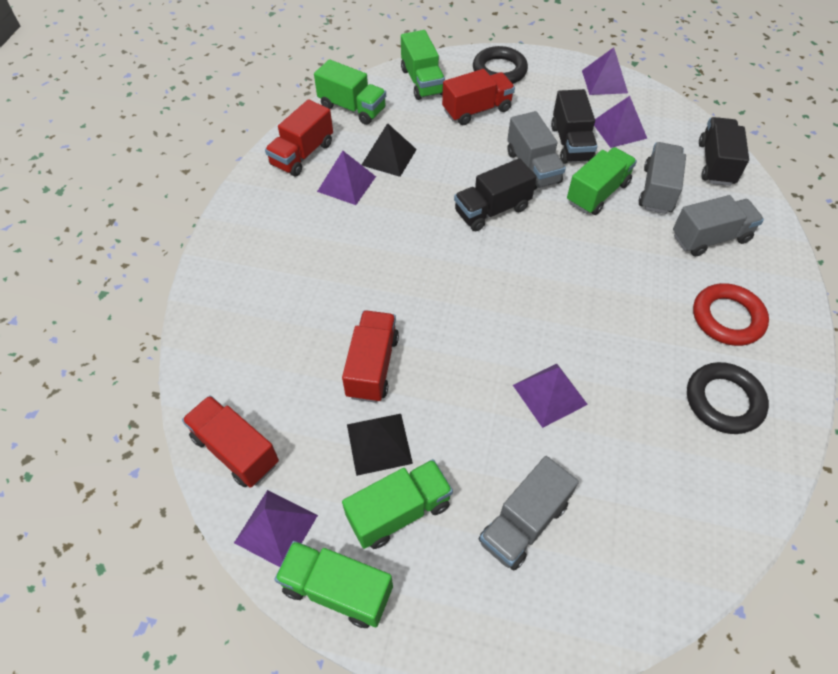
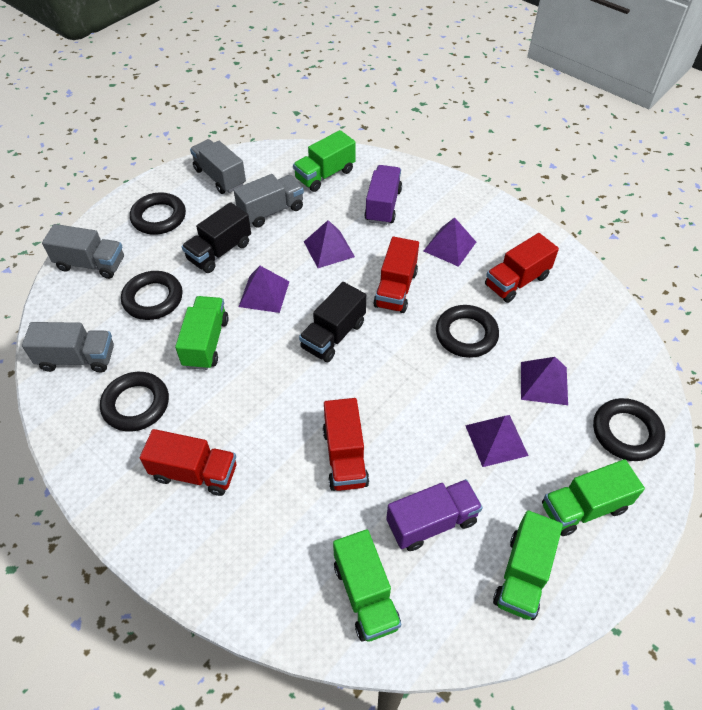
black pyramid: [347,414,413,476] [362,123,417,177] = 2 -> none = 0
black ring: [473,46,528,84] [687,362,769,434] = 2 -> [100,372,169,432] [121,271,183,320] [130,192,186,235] [436,305,499,358] [593,398,665,461] = 5
black truck: [454,158,537,231] [551,89,597,164] [699,117,749,186] = 3 -> [182,202,251,273] [299,282,366,362] = 2
purple truck: none = 0 -> [365,165,402,225] [386,479,483,551] = 2
red ring: [693,283,769,346] = 1 -> none = 0

